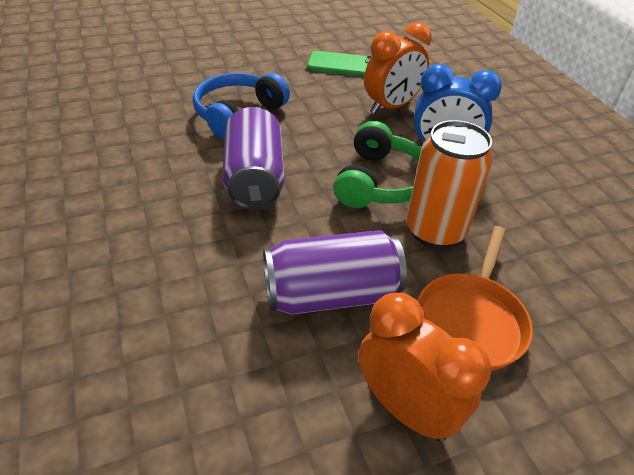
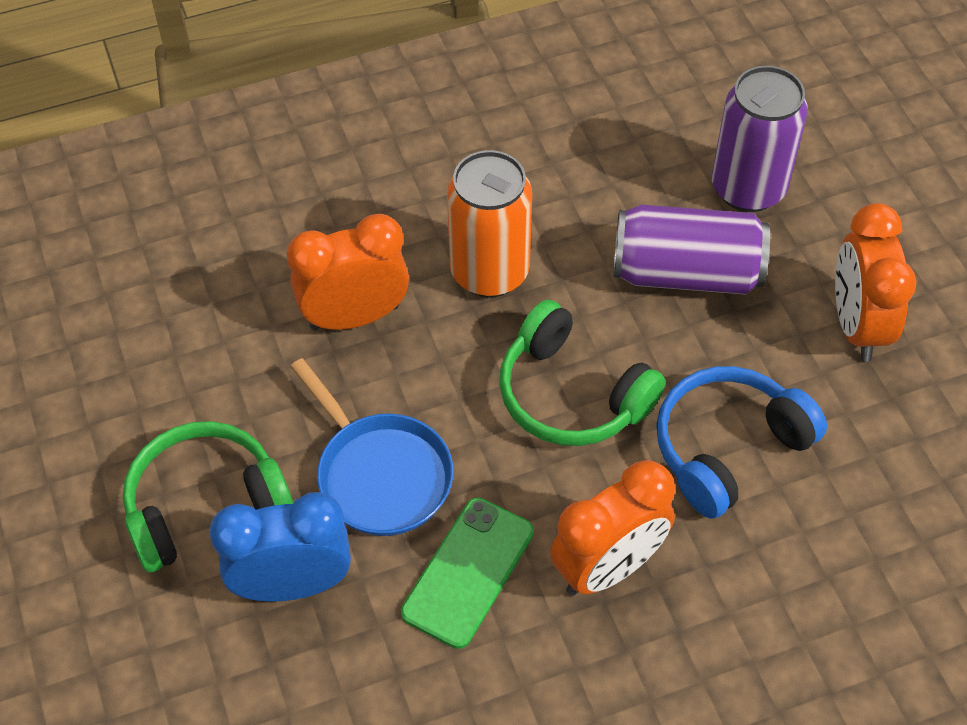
blue pan: none = 0 -> [290,358,454,536] = 1
green headphones: [333,121,422,208] = 1 -> [123,421,293,572] [499,300,666,446] = 2
orange clock: [358,293,492,442] [364,22,432,114] = 2 -> [287,214,409,330] [550,460,675,596] [835,203,917,361] = 3
orange pan: [417,226,533,371] = 1 -> none = 0

